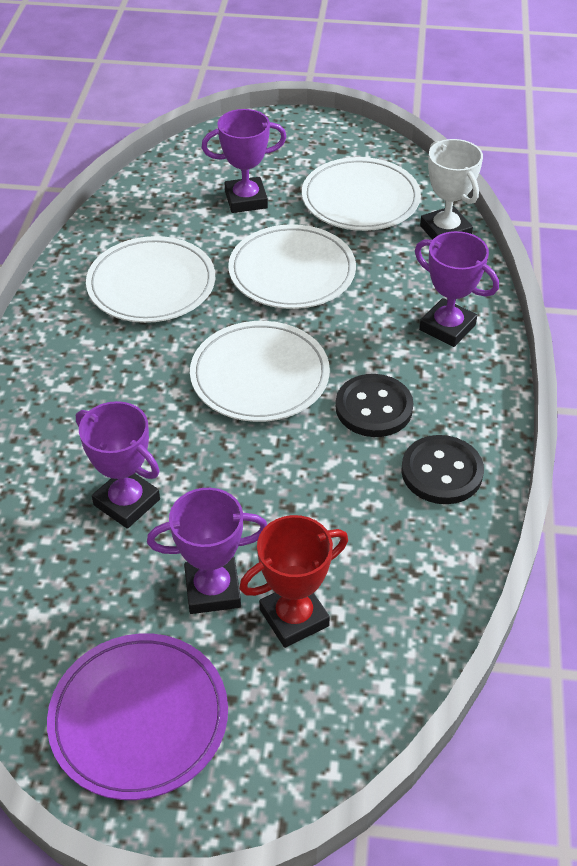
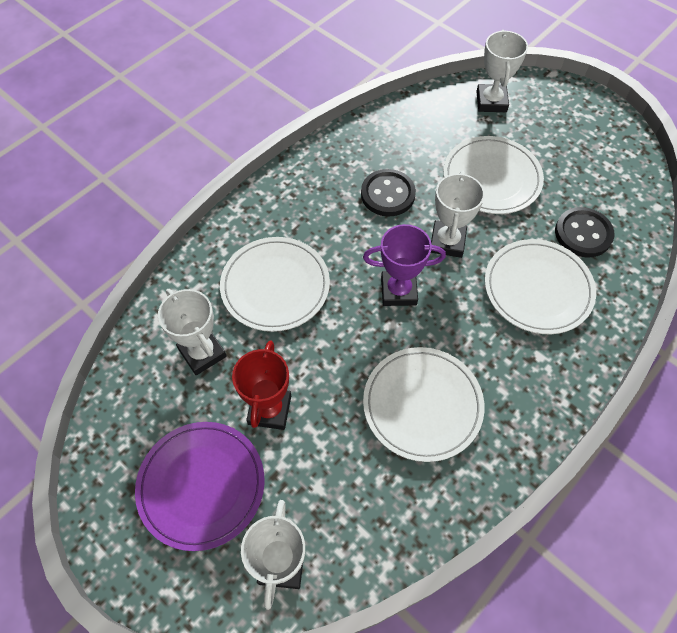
purple trophy: [76,401,160,529] [147,488,267,614] [202,109,287,213] [415,231,499,347] = 4 -> [363,224,446,306] = 1
white trophy: [420,139,483,240] = 1 -> [158,289,227,375] [241,500,305,610] [431,171,485,258] [476,30,528,112] = 4

